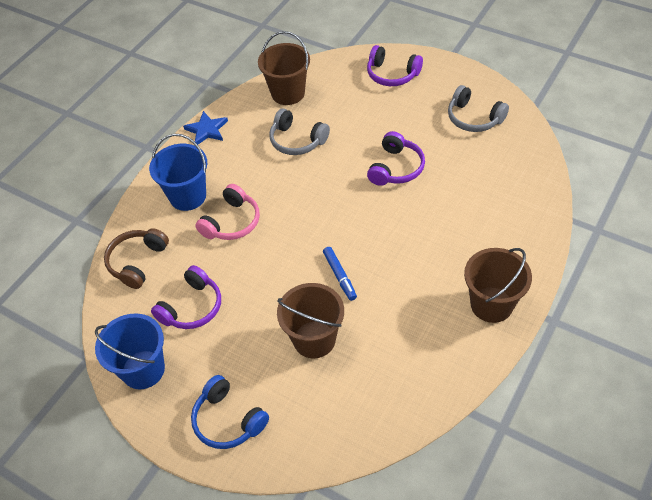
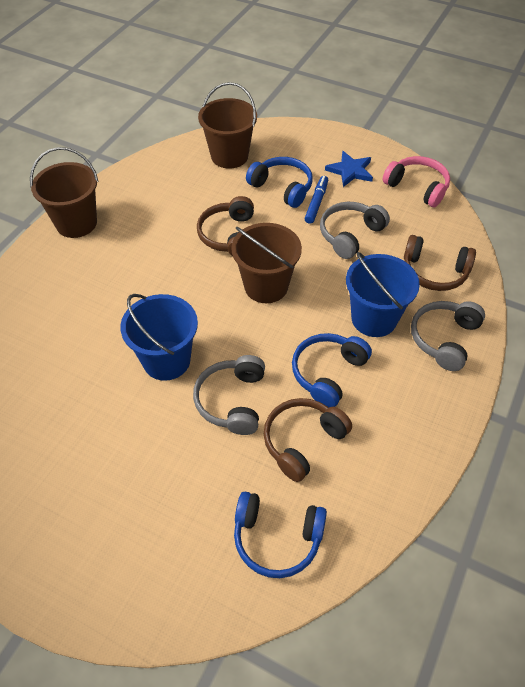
blue headphones: [191,375,269,449] = 1 -> [234,492,327,578] [246,157,313,208] [292,333,372,407] = 3
brown headphones: [104,228,169,289] = 1 -> [197,196,254,256] [264,398,352,482] [404,235,476,291] = 3
grey headphones: [269,108,330,155] [448,85,509,132] = 2 -> [193,355,265,435] [320,202,390,259] [411,301,485,371] = 3
purple headphones: [151,265,221,329] [367,45,423,86] [367,131,425,186] = 3 -> none = 0

